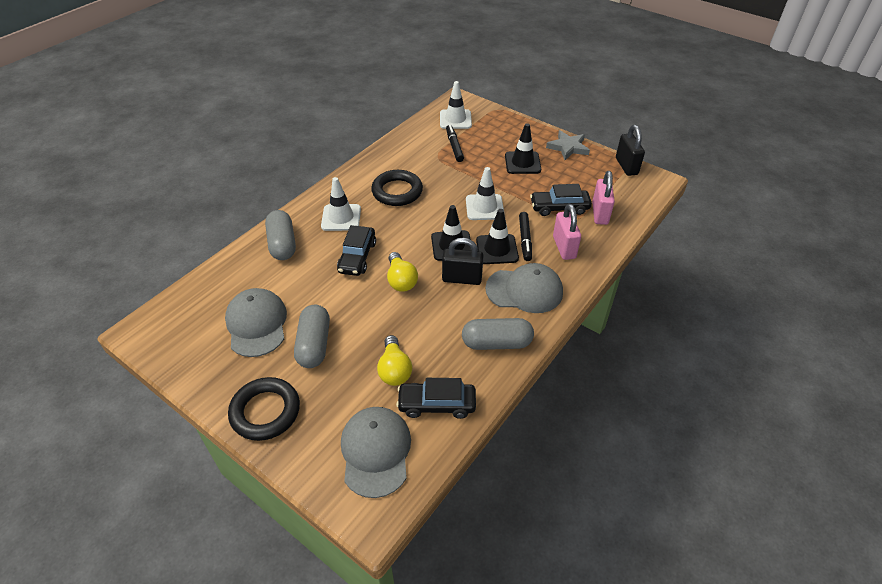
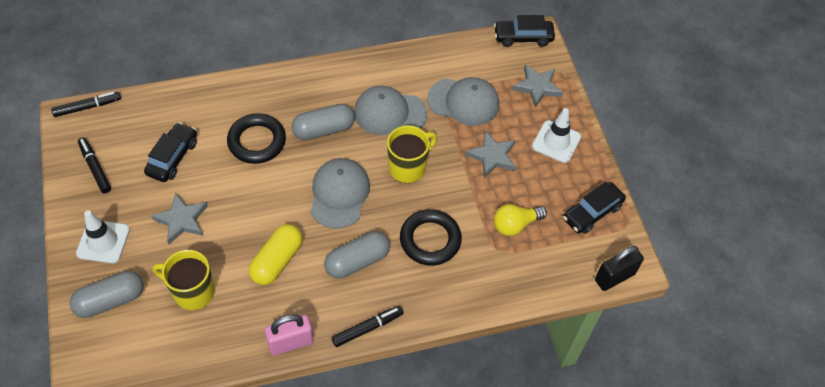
black marker: [446,125,464,162] [519,212,532,261] = 2 -> [51,92,121,117] [78,137,111,193] [332,306,404,347] = 3
black padlock: [442,238,484,285] [616,125,645,176] = 2 -> [595,246,644,291] = 1
black traffic cone: [431,205,472,261] [476,209,519,264] [505,123,541,174] = 3 -> none = 0
grey star: [546,130,590,160] = 1 -> [151,193,208,244] [465,131,516,178] [512,64,563,108] = 3
pink padlock: [553,204,581,260] [592,171,615,225] = 2 -> [264,314,314,356] = 1
white traffic cone: [321,177,361,231] [440,81,472,129] [466,167,505,220] = 3 -> [76,210,130,263] [532,108,581,163] = 2
yellow capsule: none = 0 -> [249,224,302,285] = 1
yellow light bulb: [377,335,412,386] [387,252,418,292] = 2 -> [494,204,547,236] = 1
yellow mug: none = 0 -> [152,250,215,310] [387,125,437,183] = 2

